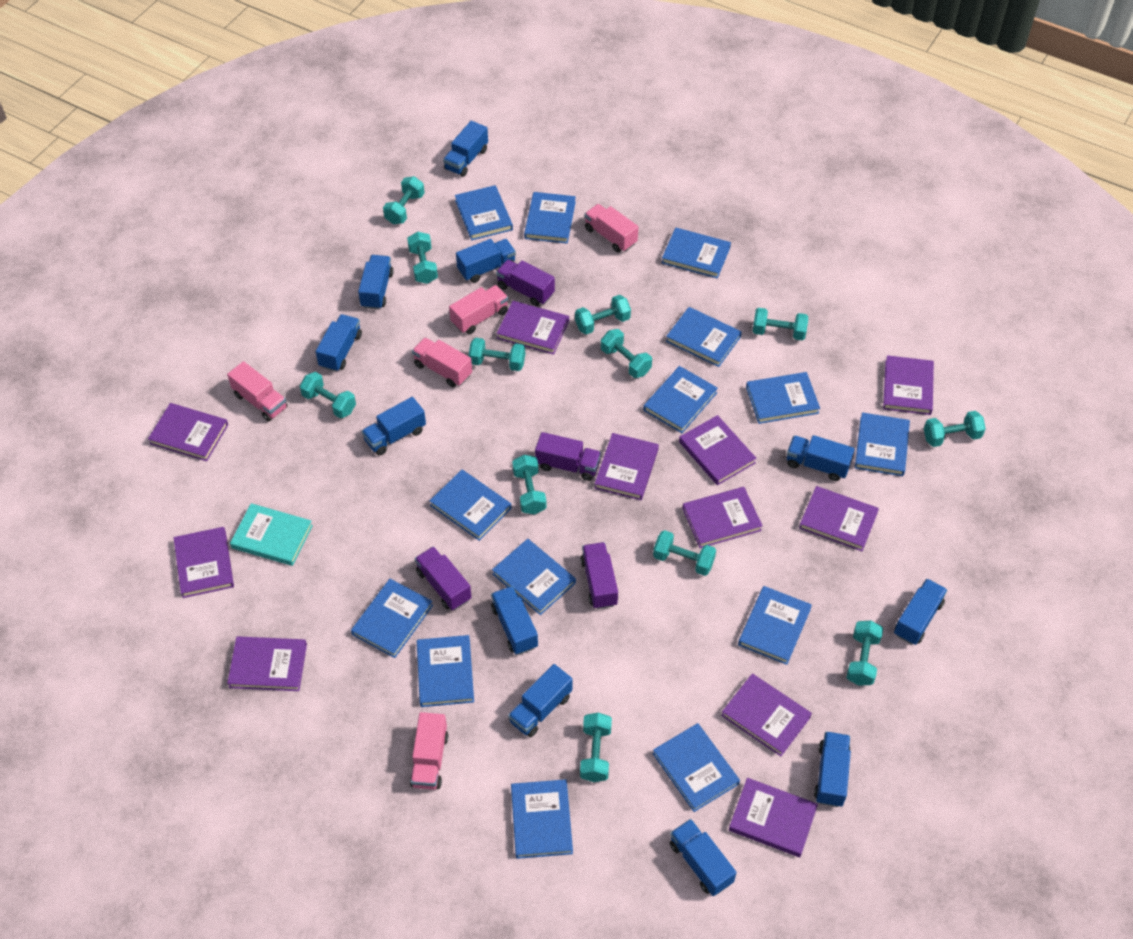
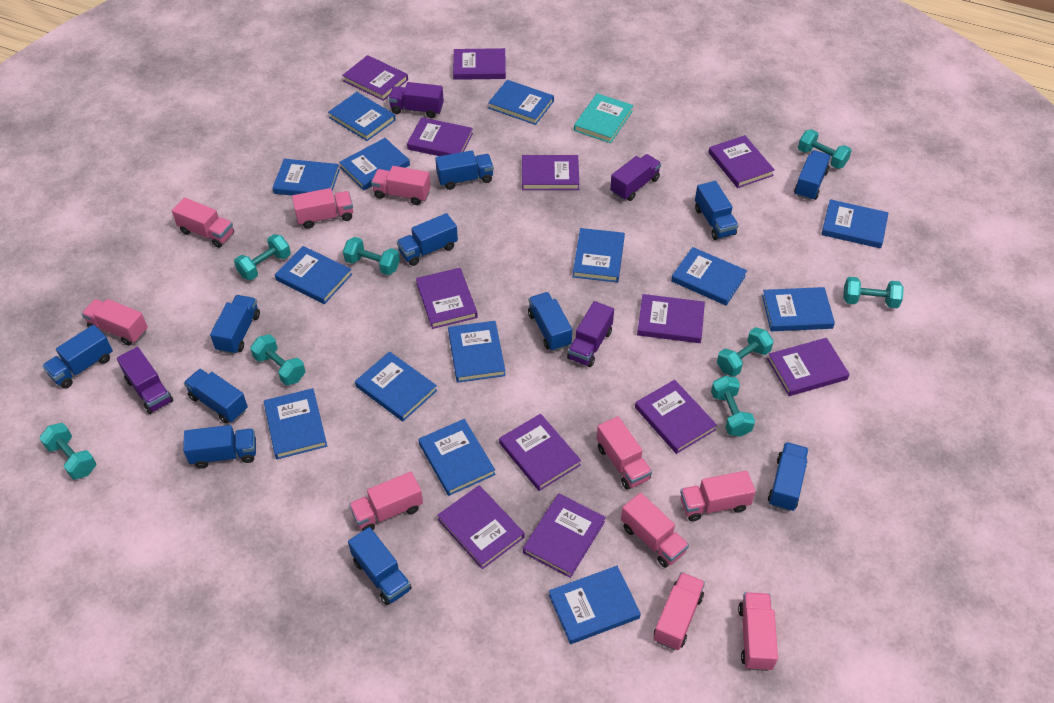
pink truck: [227,361,287,422] [410,712,448,790] [412,338,472,387] [449,285,508,334] [584,204,638,252] = 5 -> [82,299,148,345] [172,198,234,248] [292,188,353,229] [349,472,423,531] [371,166,431,205] [596,416,652,489] [621,493,689,568] [654,572,705,650] [680,471,756,522] [738,592,778,671] = 10
purple book: [148,403,228,461] [174,527,234,598] [227,636,307,691] [497,301,569,355] [594,433,659,500] [679,415,757,485] [682,487,763,548] [721,673,812,756] [729,778,818,857] [799,486,879,551] [883,355,934,415] = 11 -> [342,55,408,101] [407,117,473,156] [416,268,478,329] [437,485,524,569] [453,48,506,80] [499,414,581,491] [522,155,579,190] [523,494,605,578] [635,380,717,454] [637,294,705,343] [708,135,775,188] [767,338,849,396] = 12
turquoise dumbbell: [300,372,356,418] [383,176,425,224] [407,232,438,284] [469,338,525,371] [512,455,547,515] [575,295,631,335] [580,713,612,782] [601,329,652,378] [653,530,716,576] [753,308,808,341] [846,621,883,686] [924,411,986,447] = 12 -> [39,423,97,480] [234,234,291,280] [250,334,305,386] [343,237,400,275] [711,376,755,437] [717,327,773,377] [798,129,852,169] [843,277,904,308] = 8

